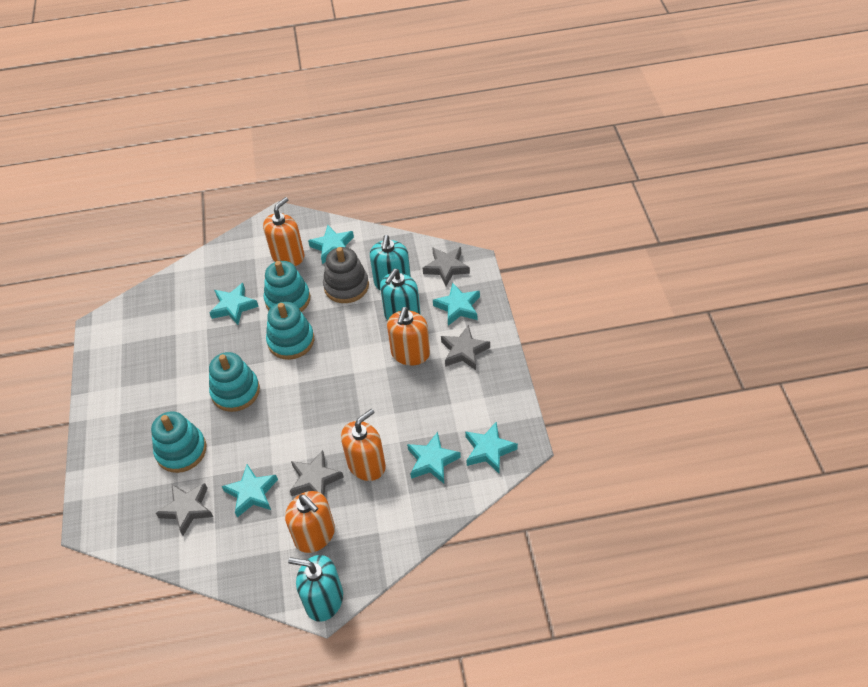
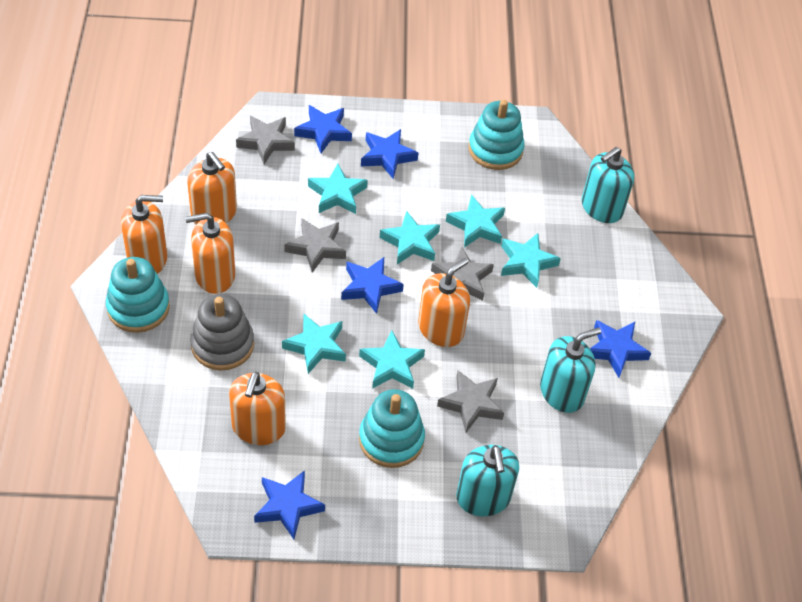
blue star: none = 0 -> [254,470,325,539] [294,105,352,153] [341,257,404,314] [361,129,418,179] [590,320,651,378] = 5
orange soap dispenser: [263,197,304,266] [285,491,335,553] [341,409,386,481] [387,307,430,366] = 4 -> [121,195,167,274] [185,213,235,294] [187,152,237,224] [229,372,286,445] [418,258,470,347] = 5
turquoise stacking toy: [151,411,206,473] [209,352,260,412] [264,261,310,312] [266,302,314,360] = 4 -> [106,257,170,333] [359,389,425,468] [469,100,525,170] = 3

